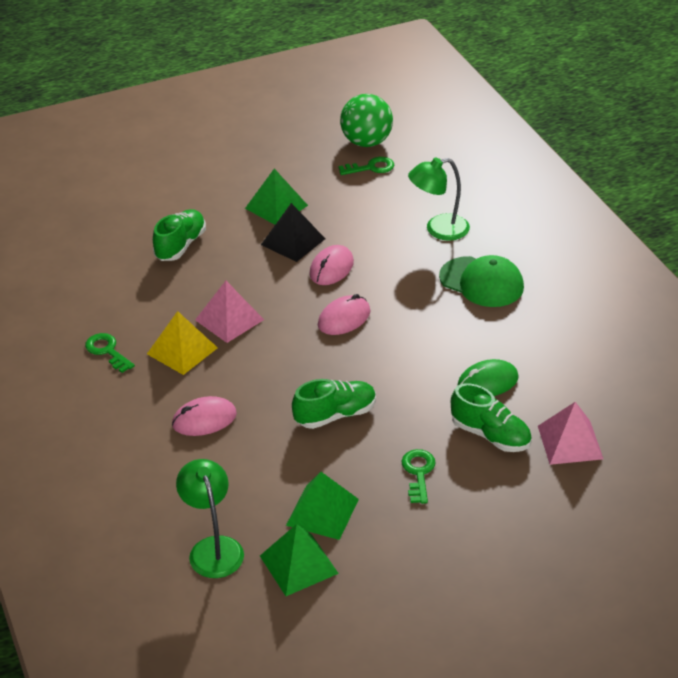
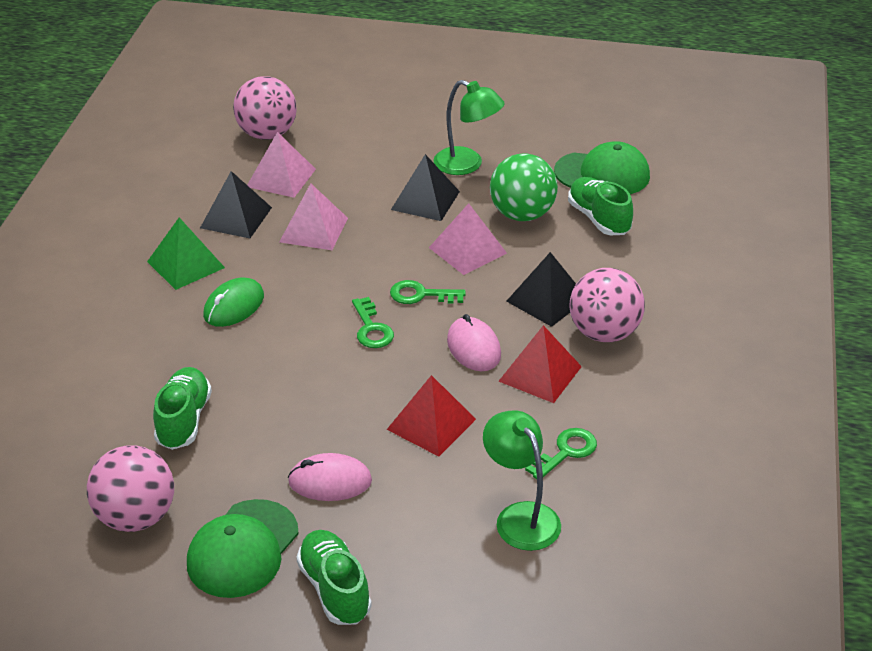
black pyramid: [261,203,325,262] = 1 -> [200,171,272,238] [391,154,460,221] [506,252,576,327] = 3
green cap: [439,255,524,307] = 1 -> [187,499,299,598] [554,141,650,194] = 2
green pyramid: [245,169,308,225] [260,524,339,596] [286,472,359,540] = 3 -> [147,217,225,290] = 1
pink ball: none = 0 -> [87,445,174,532] [233,76,297,140] [569,268,645,342] = 3
pink mouse: [172,396,237,436] [309,245,354,285] [318,294,370,335] = 3 -> [288,453,372,501] [447,314,501,371] = 2
pink pyramid: [195,281,264,343] [538,402,603,465] = 2 -> [247,132,316,198] [279,183,348,250] [429,203,507,275] = 3
red pyramid: none = 0 -> [387,375,476,456] [499,325,582,403] = 2
yellow pyramid: [147,311,218,375] = 1 -> none = 0

